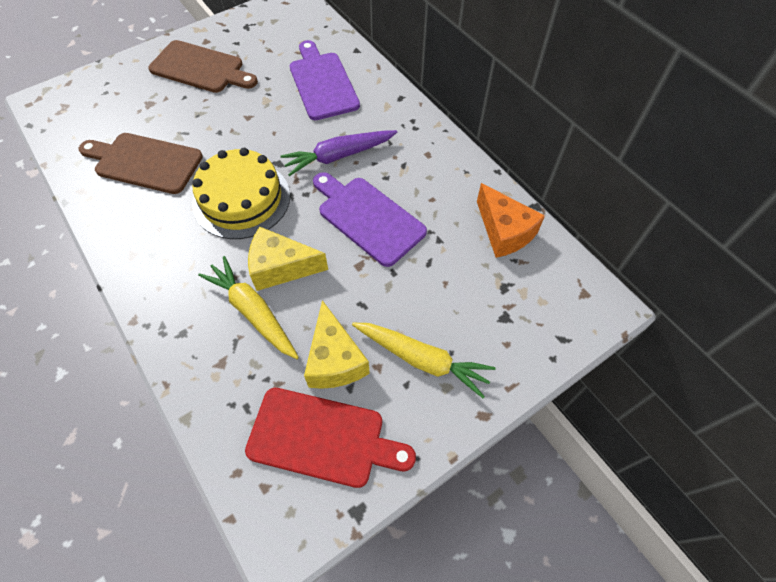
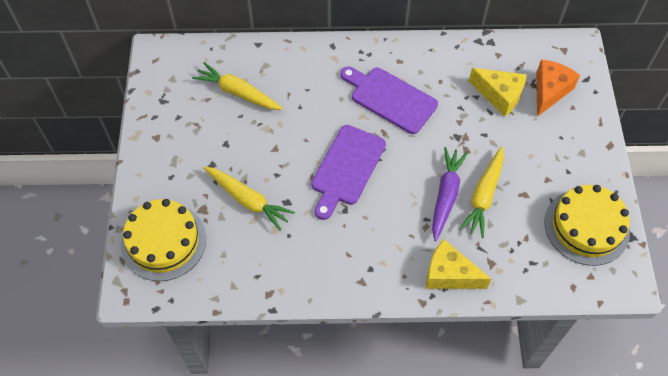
brown cutting board: [79,133,203,194] [148,40,258,93] = 2 -> none = 0
red cutting board: [245,388,416,488] = 1 -> none = 0
yellow cake: [192,148,290,239] = 1 -> [121,199,206,281] [544,185,630,266] = 2
yellow carrot: [198,256,299,359] [352,323,496,398] = 2 -> [192,62,283,110] [203,166,295,231] [459,146,504,238] = 3

